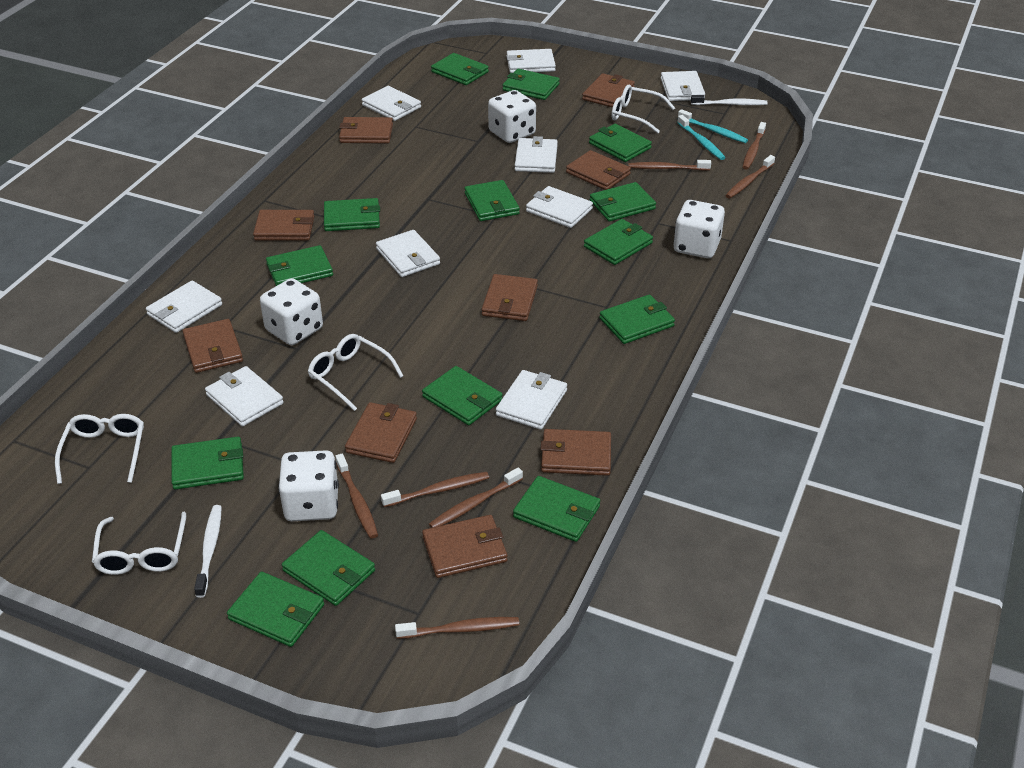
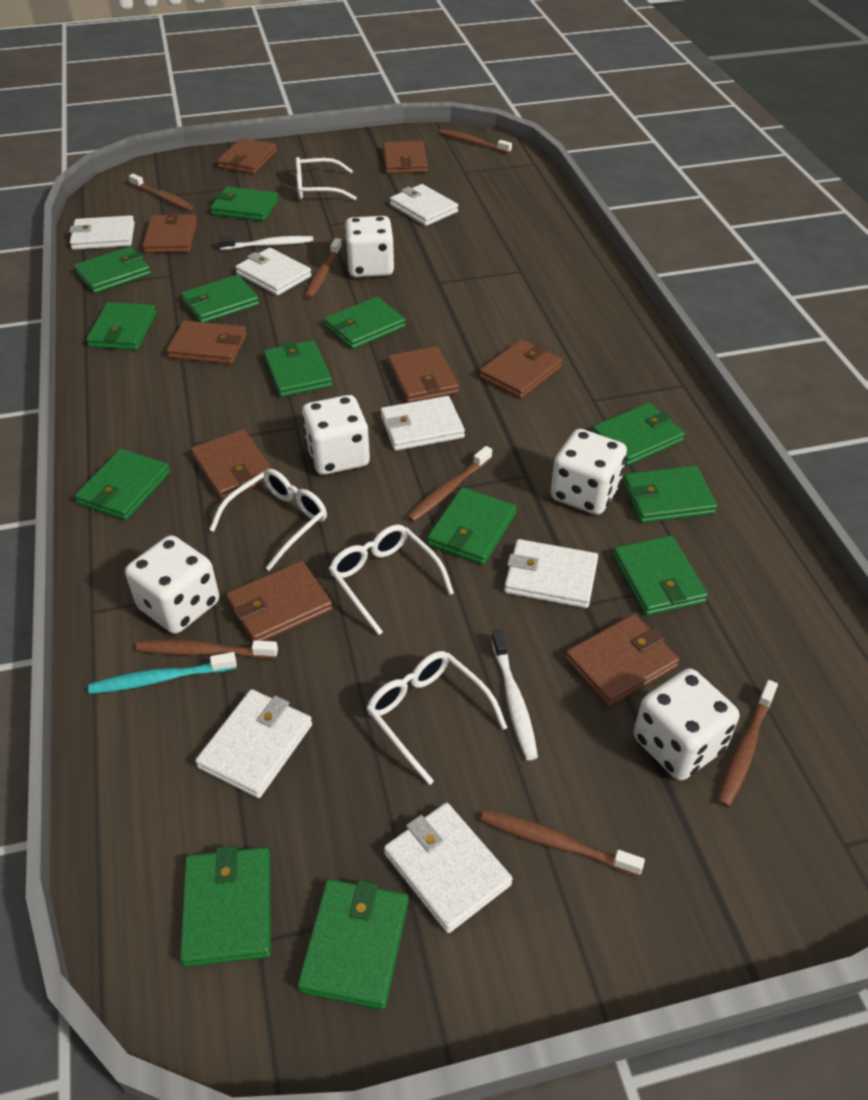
green wallet: [171,437,244,490] [227,572,324,647] [266,245,333,286] [282,530,375,606] [324,198,380,231] [422,366,502,425] [431,53,489,85] [465,180,520,221] [503,69,560,100] [513,476,600,542] [584,219,653,265] [589,123,652,162] [590,182,656,221] [599,294,675,344] = 14 -> [74,247,151,294] [75,449,170,520] [86,302,156,350] [180,846,271,967] [181,275,259,323] [210,187,279,221] [264,340,332,397] [297,879,409,1009] [324,297,406,349] [427,487,517,565] [592,403,685,466] [613,536,708,616] [623,466,717,523] = 13
turquoise toothbrush: [677,115,726,160] [678,109,748,143] = 2 -> [88,652,237,694] = 1
white dice: [260,278,323,345] [278,450,339,521] [488,90,536,143] [674,200,725,258] = 4 -> [125,535,219,634] [302,395,370,475] [345,216,394,277] [550,429,627,515] [634,668,739,780] = 5
white wallet: [146,281,222,333] [205,366,284,426] [362,86,421,121] [376,230,440,277] [496,370,567,430] [507,49,556,73] [515,136,558,173] [526,186,593,228] [661,71,705,101] = 9 -> [69,215,135,250] [195,689,312,798] [235,248,312,296] [380,396,465,451] [384,803,513,933] [390,184,458,226] [504,539,598,608] = 7

